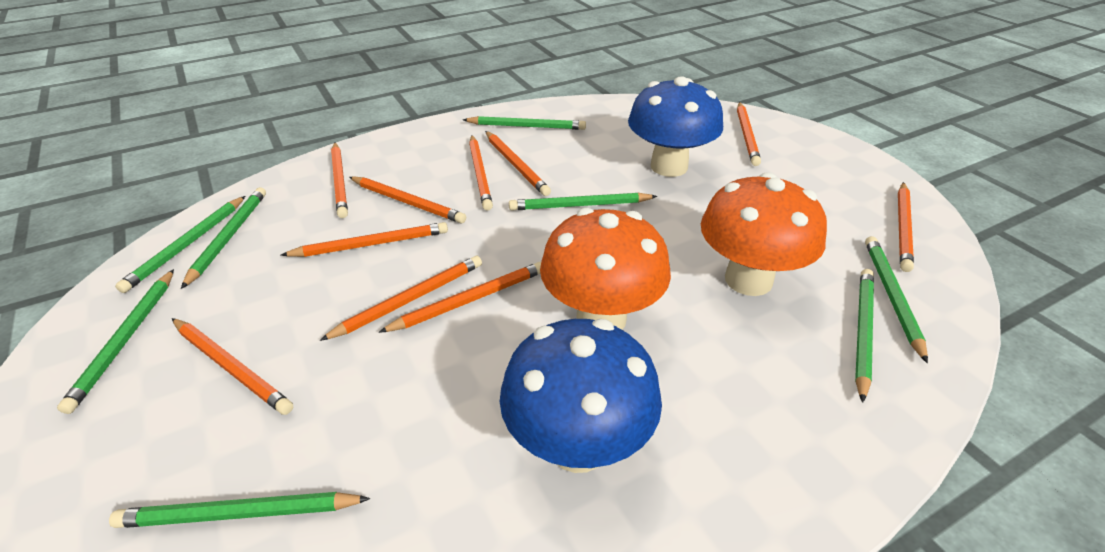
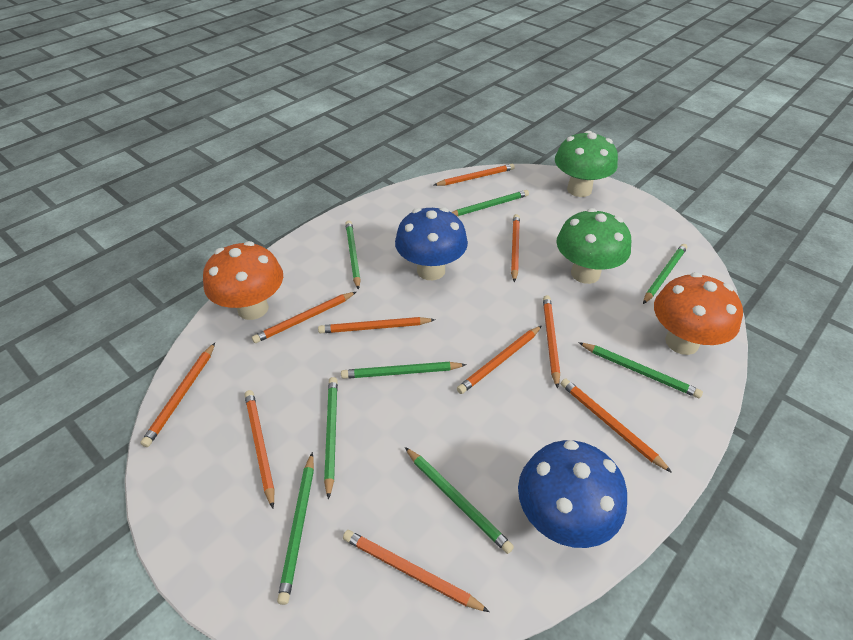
green mushroom: none = 0 -> [555,131,618,197] [556,208,631,284] = 2

